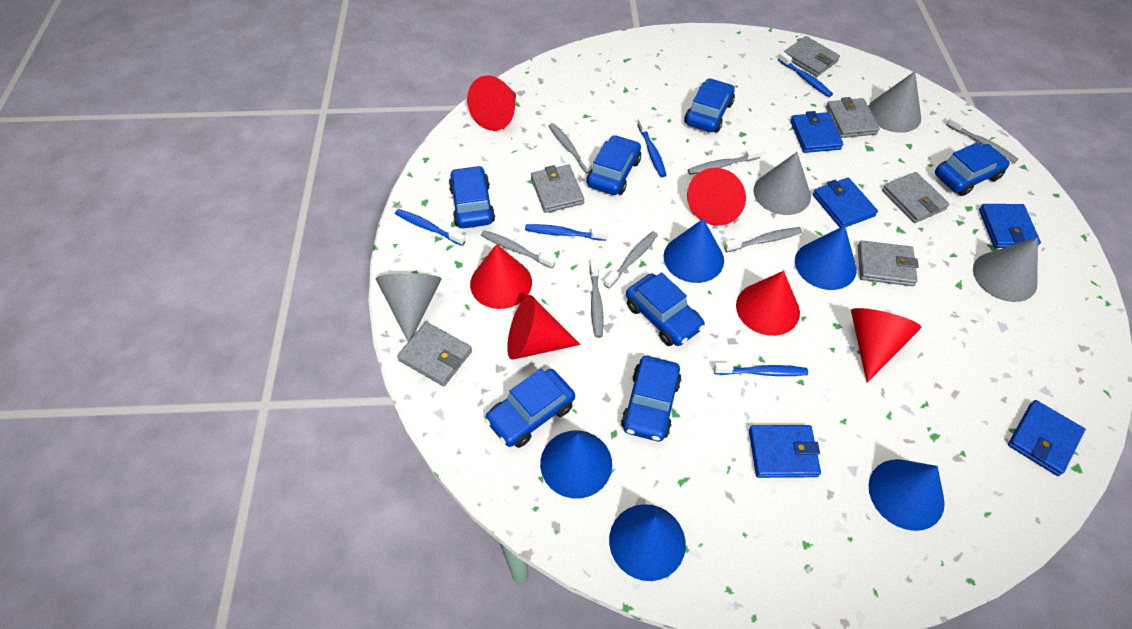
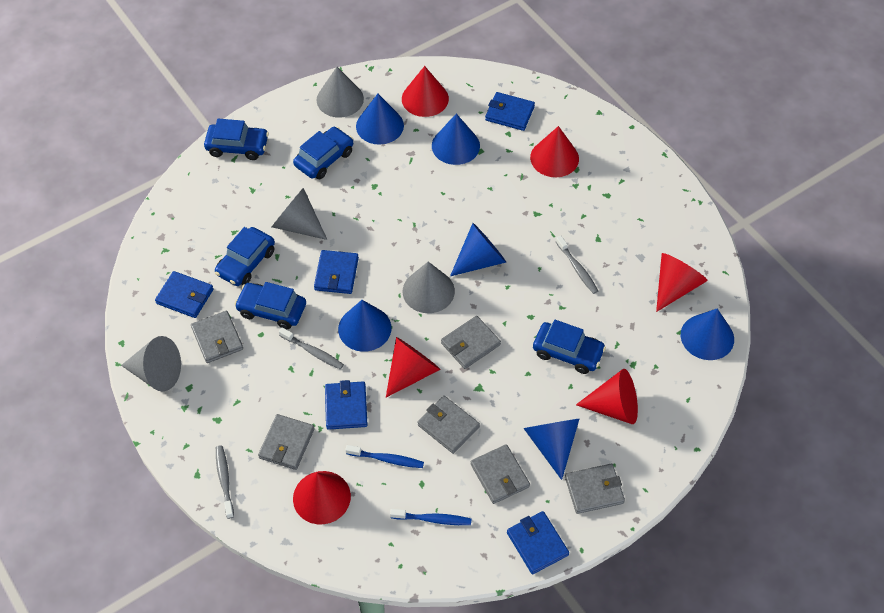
blue car: [449,165,495,228] [485,369,575,448] [587,135,641,195] [621,356,682,441] [626,272,705,346] [684,78,735,133] [935,142,1010,196] = 7 -> [204,119,269,160] [215,227,275,286] [235,282,306,329] [293,127,353,179] [533,320,606,374] = 5
blue cone: [540,430,612,499] [609,504,686,581] [663,219,724,283] [795,226,857,290] [869,459,945,531] = 5 -> [338,300,391,352] [356,94,404,145] [432,114,480,165] [450,223,506,276] [523,418,580,480] [681,308,734,360] = 6
blue toothbrush: [395,209,466,246] [525,224,608,241] [638,118,667,177] [714,363,808,376] [778,52,833,97] = 5 -> [345,445,424,468] [390,509,471,525] = 2
grey toothbrush: [481,230,555,268] [549,123,592,174] [590,259,604,338] [604,231,658,288] [688,148,762,175] [724,227,802,252] [947,116,1018,163] = 7 -> [216,445,234,519] [279,327,344,370] [556,236,598,294] = 3

